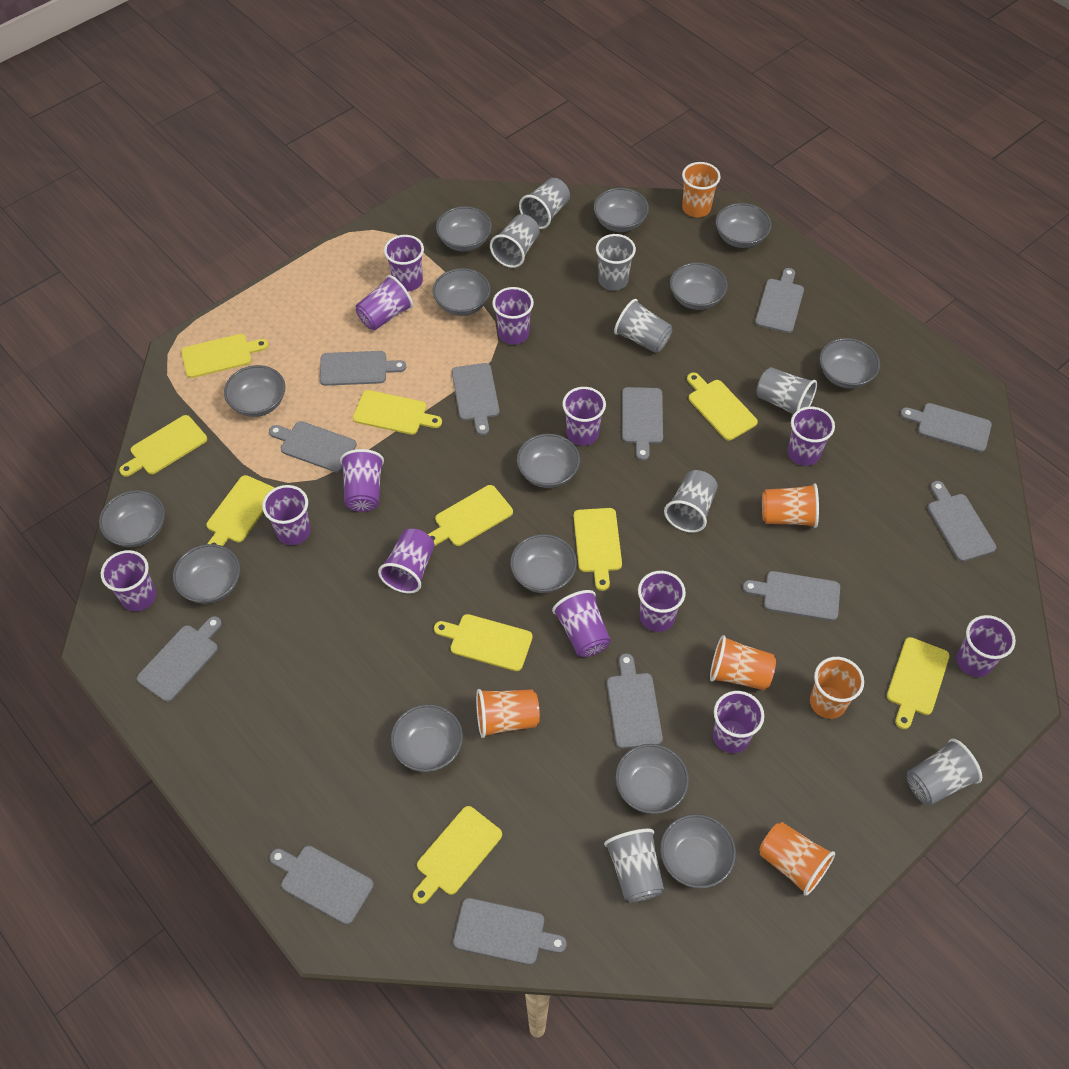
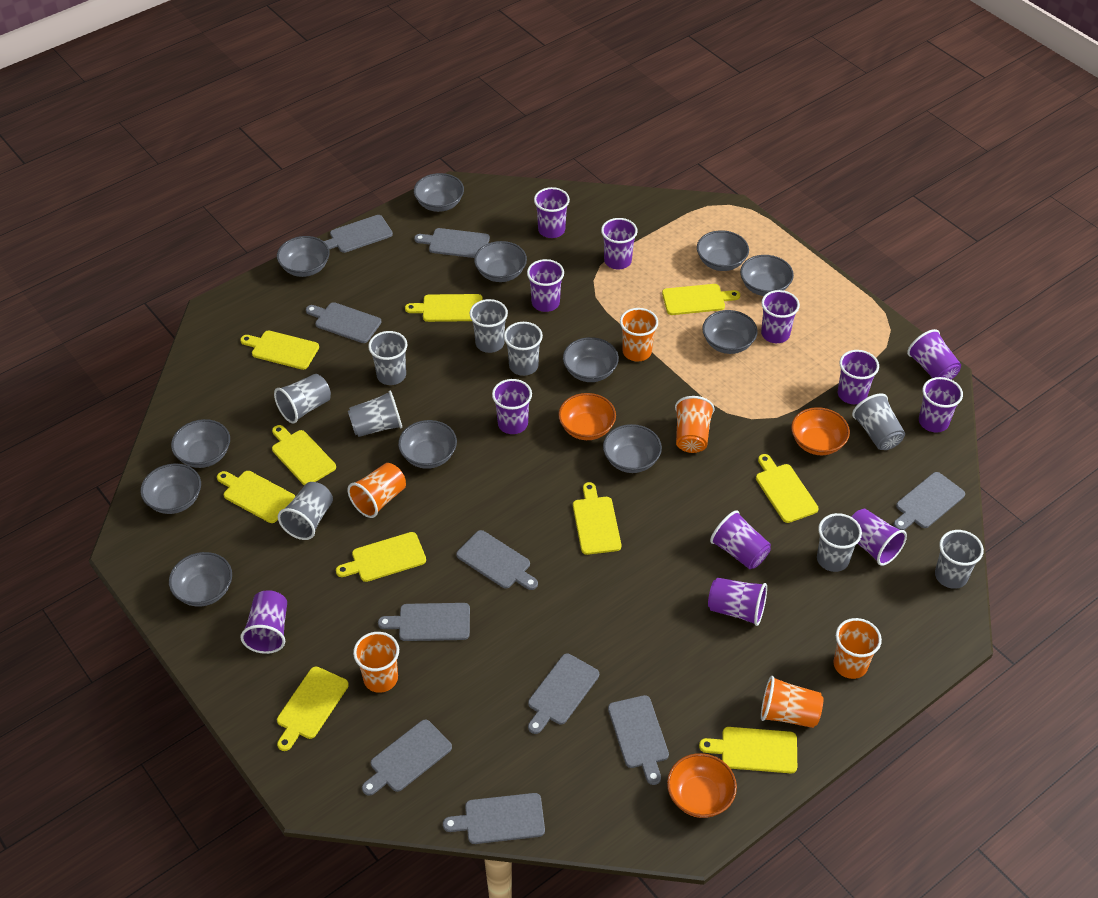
grey bowl: [99,490,165,547] [173,544,240,604] [224,365,285,417] [391,704,463,772] [433,268,491,316] [436,206,492,251] [510,534,577,593] [517,434,580,488] [594,188,649,232] [615,744,689,814] [660,814,736,889] [670,262,728,310] [716,203,772,248] [819,338,880,388] = 14 -> [140,464,201,514] [169,552,232,606] [171,419,230,468] [277,236,330,277] [398,420,457,469] [414,173,464,212] [474,241,527,282] [563,337,619,382] [603,424,662,473] [697,230,749,271] [702,310,758,354] [740,255,794,296] = 12
grey cup: [490,214,540,268] [519,178,570,229] [596,234,636,291] [604,829,664,903] [614,299,672,353] [664,470,718,533] [756,367,817,414] [907,739,982,806] = 8 -> [274,374,331,424] [278,482,333,540] [348,391,402,437] [368,331,408,385] [470,299,508,353] [504,322,543,376] [817,513,862,572] [852,394,905,450] [935,530,984,589] = 9
grey cutting board: [137,616,222,702] [269,421,357,472] [270,846,374,925] [320,351,406,386] [452,363,499,435] [453,898,567,965] [607,653,663,749] [622,387,663,461] [743,571,840,621] [755,268,804,333] [900,403,992,452] [927,481,996,562] = 12 -> [306,302,382,343] [324,215,393,253] [362,719,452,796] [378,603,470,641] [414,228,490,258] [443,793,545,844] [456,530,538,590] [528,653,599,734] [608,695,669,785] [893,472,965,530] = 10
orange bowl: none = 0 -> [558,393,616,440] [667,753,737,818] [791,407,850,455] = 3
purple cup: [101,550,156,611] [262,485,311,545] [340,449,384,512] [356,275,413,330] [378,529,435,593] [384,235,424,291] [492,287,534,345] [552,590,611,657] [563,387,606,446] [638,571,686,632] [713,691,764,753] [788,406,835,466] [956,615,1016,677] = 13 -> [240,590,287,654] [492,379,532,434] [527,259,564,312] [534,187,570,238] [601,218,638,269] [708,578,767,626] [710,510,771,569] [761,290,800,343] [838,350,879,404] [851,509,907,566] [907,329,961,380] [919,377,963,432] = 12

